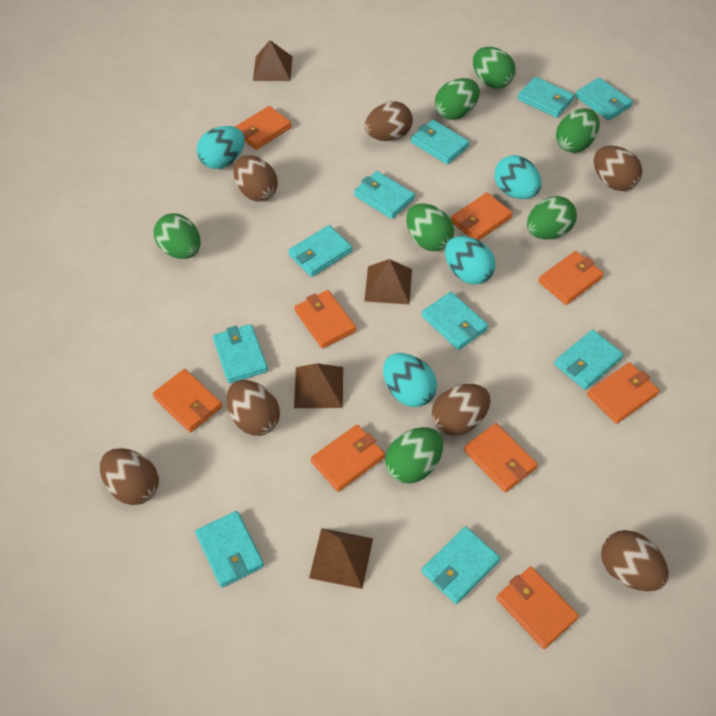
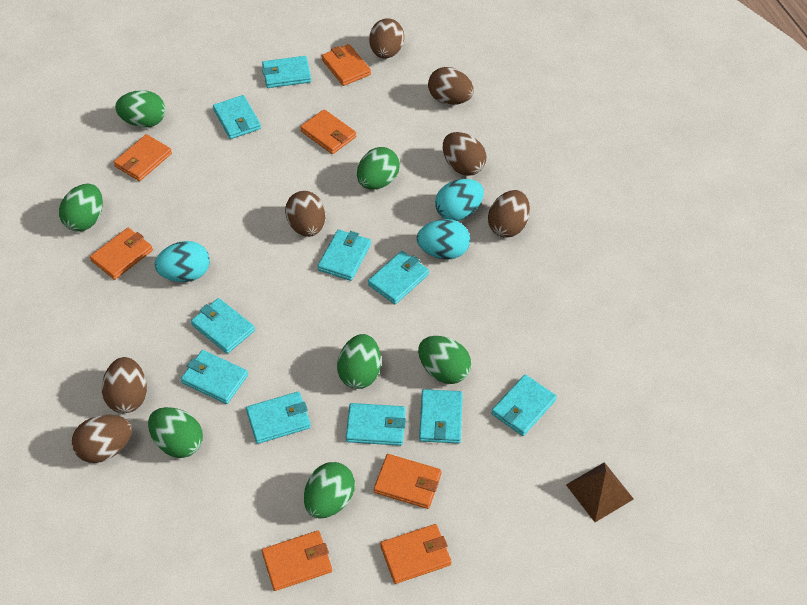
brown pyramid: [253,40,293,81] [294,363,343,408] [309,528,373,589] [364,259,412,304] = 4 -> [566,462,634,522] = 1
orange wallet: [153,369,222,433] [235,106,292,150] [294,290,356,348] [311,424,385,492] [451,192,513,240] [464,423,538,493] [497,567,579,649] [538,251,604,305] [587,362,659,424] = 9 -> [90,228,153,280] [114,134,172,181] [262,531,332,591] [300,109,356,154] [322,44,371,86] [374,454,442,509] [380,524,452,584] = 7
turquoise egg: [197,126,245,169] [383,353,437,407] [445,236,496,285] [494,155,542,199] = 4 -> [155,241,210,282] [417,219,470,259] [435,179,484,221] = 3

